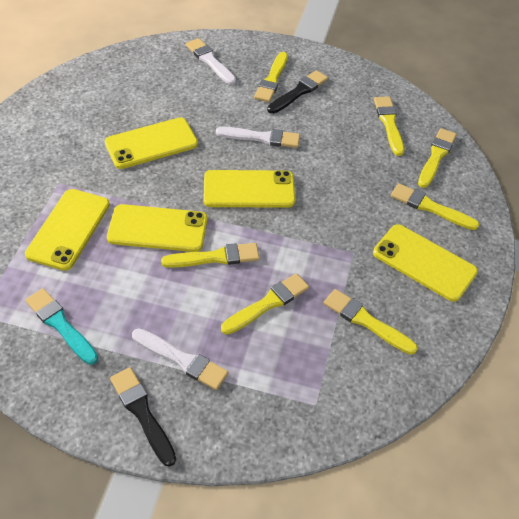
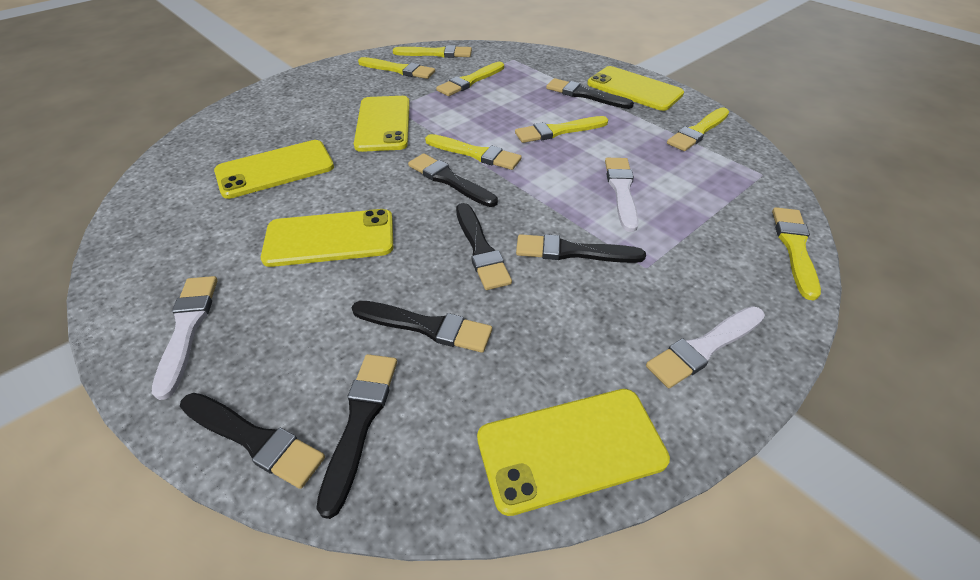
black brush: [110,367,176,466] [267,70,328,114] = 2 -> [180,393,325,489] [316,354,397,519] [351,301,492,353] [408,153,498,207] [456,203,512,290] [516,234,646,263] [546,78,634,109] = 7
turquoise brush: [25,288,98,365] = 1 -> none = 0

